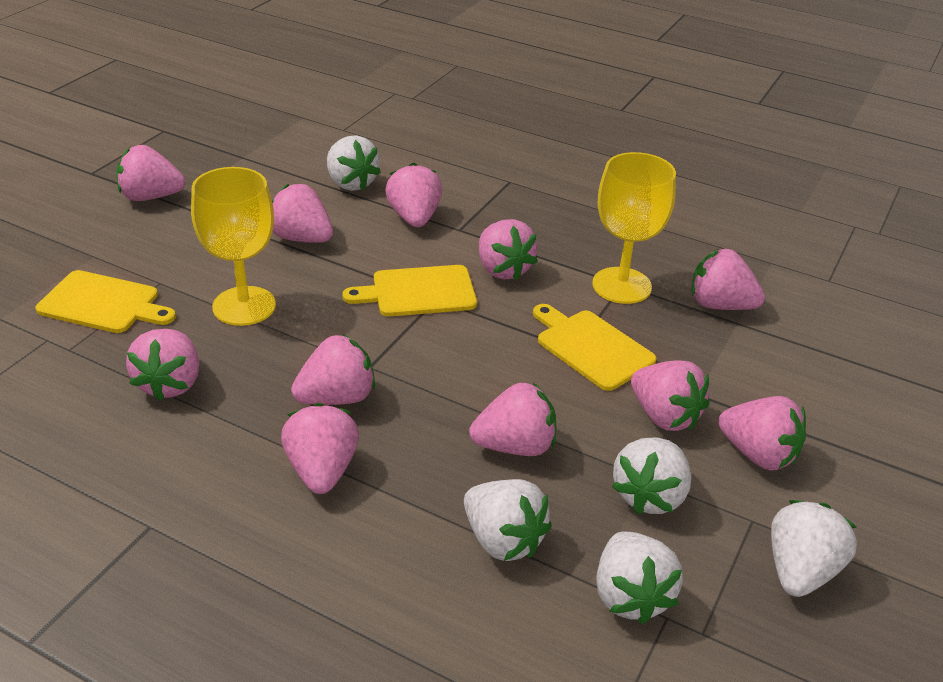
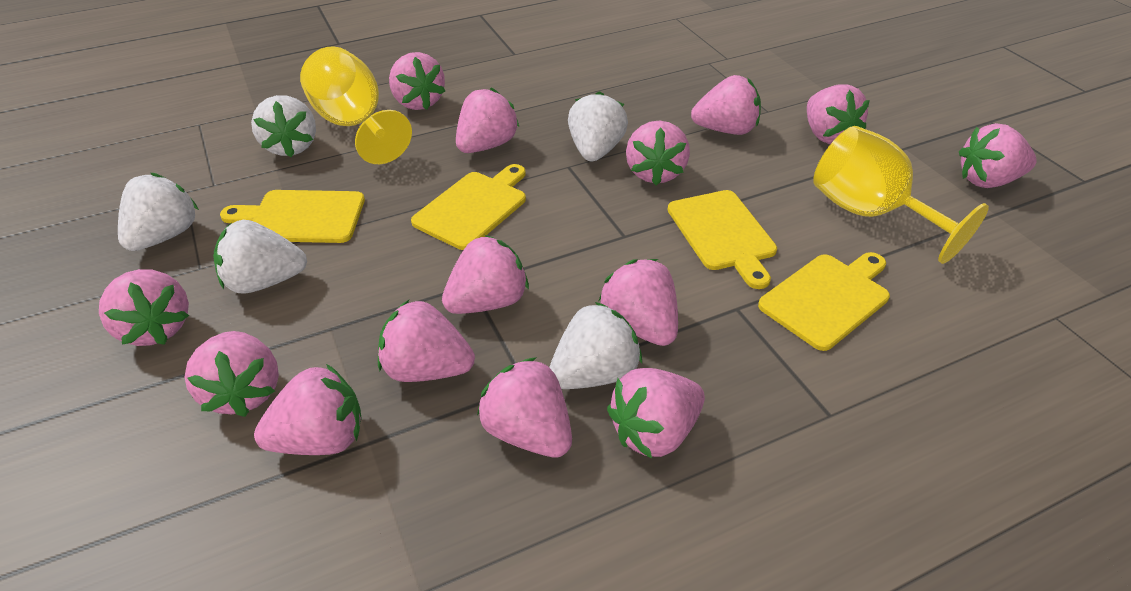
pink strawberry: [117,145,185,201] [126,329,199,401] [272,184,333,243] [281,403,359,494] [291,334,375,405] [385,162,442,227] [469,383,556,456] [479,219,538,280] [631,360,710,431] [692,249,765,310] [718,396,806,471] = 11 -> [99,269,189,346] [184,331,279,417] [254,364,362,455] [378,300,475,382] [389,52,445,110] [442,235,529,314] [456,88,519,153] [477,357,572,458] [599,259,678,346] [607,368,705,459] [626,120,690,185] [691,75,761,135] [807,85,870,144] [959,123,1037,188] = 14
yellow cutting board: [35,270,176,333] [342,265,477,317] [533,304,656,391] = 3 -> [220,190,365,243] [411,164,526,250] [668,190,777,289] [758,252,890,351] = 4

